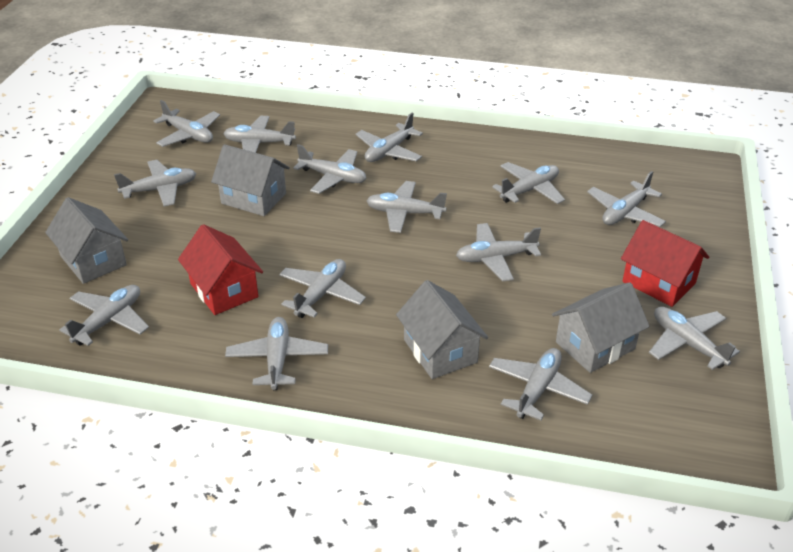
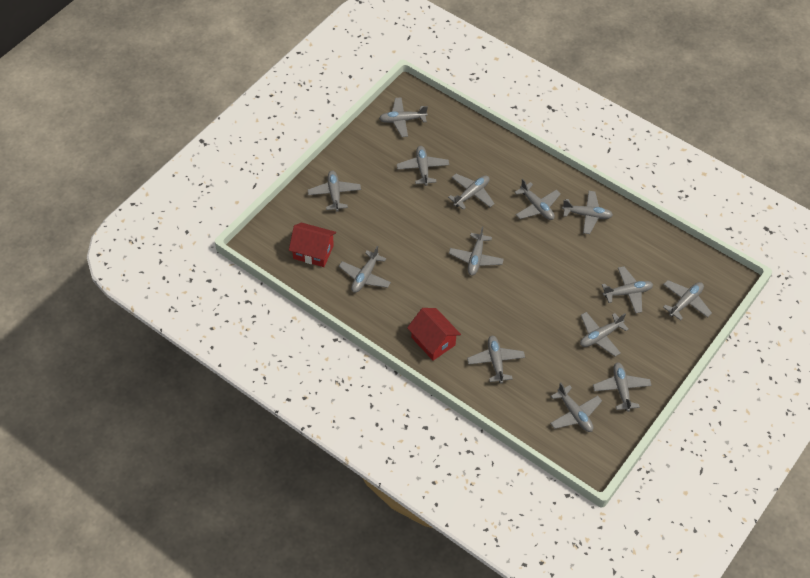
grey house: [45,197,128,284] [211,144,290,216] [396,280,488,379] [552,282,650,373] = 4 -> none = 0

